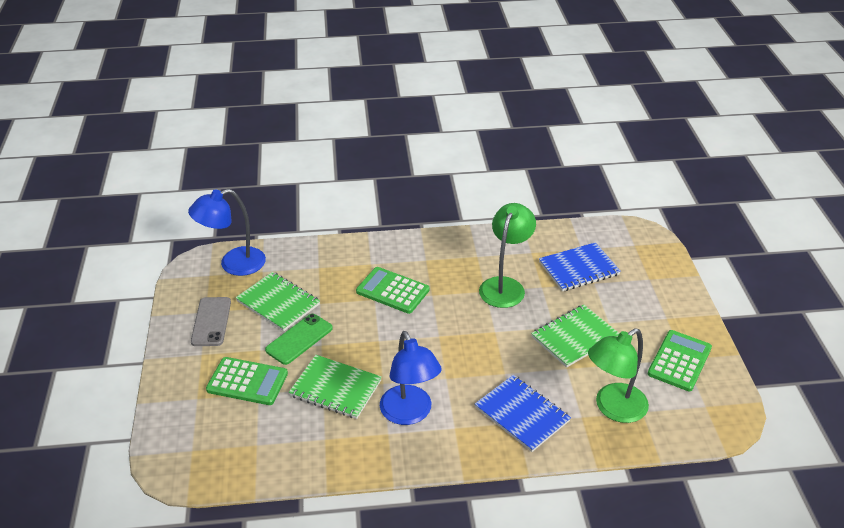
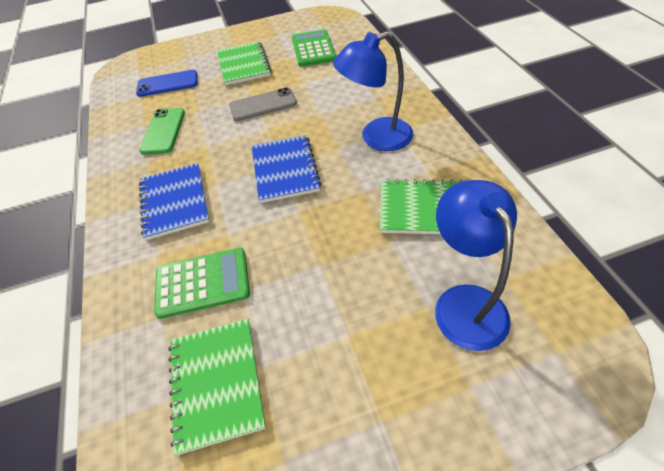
blue phone: none = 0 -> [136,70,197,97] = 1
green calculator: [206,357,288,405] [356,267,430,314] [648,330,712,391] = 3 -> [154,248,250,319] [292,30,336,67] = 2
green lamp: [479,203,536,308] [588,328,649,423] = 2 -> none = 0

